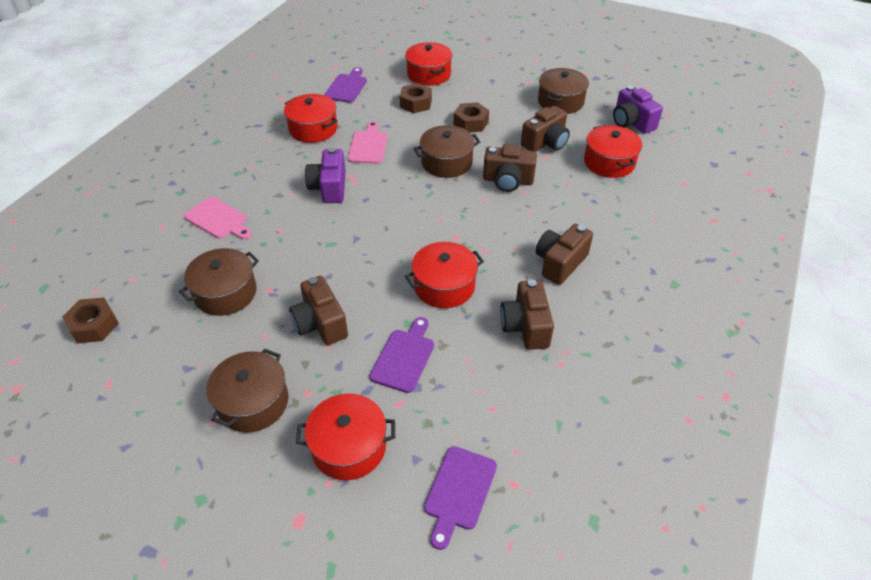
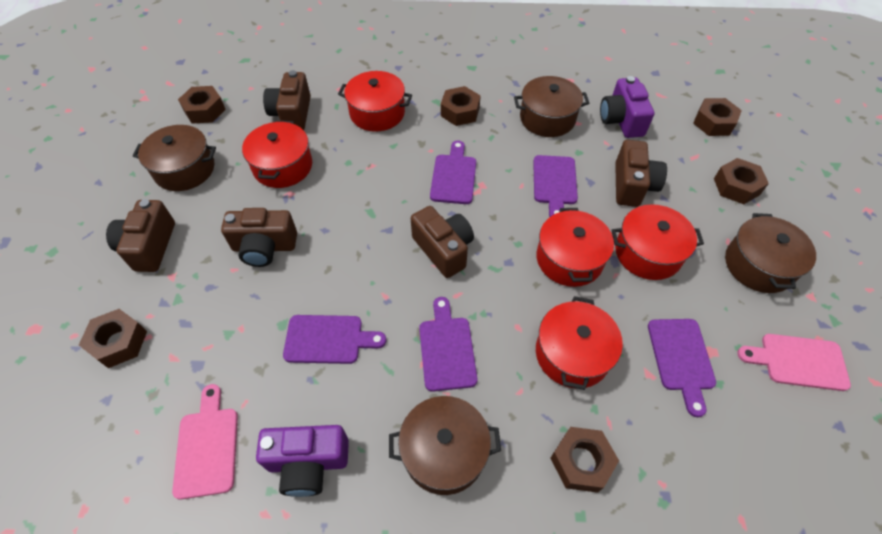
brown nut: [62,297,119,343] [400,83,432,113] [454,102,489,132] = 3 -> [79,309,147,368] [178,86,226,124] [441,86,481,126] [550,427,619,493] [693,98,742,136] [714,158,769,204] = 6
purple cutting board: [324,67,367,103] [370,317,434,393] [424,446,497,550] = 3 -> [283,315,386,364] [419,297,478,392] [430,141,476,204] [533,155,578,217] [648,319,716,417] = 5

